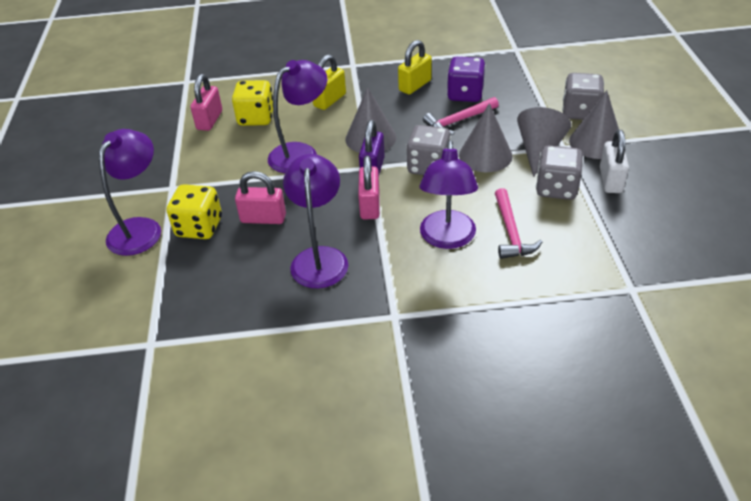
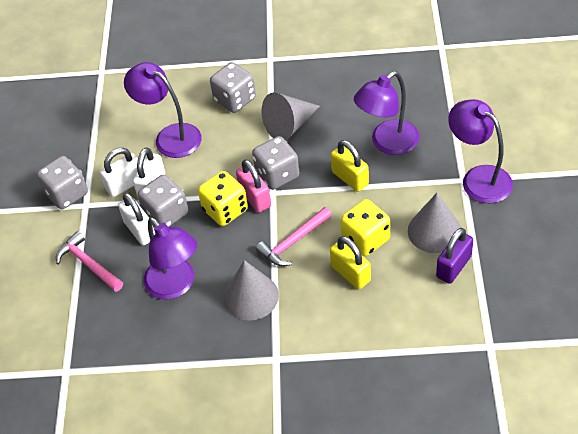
grey cone: [345,87,396,153] [459,103,513,172] [517,107,571,177] [569,90,619,159] = 4 -> [224,260,279,321] [262,92,320,141] [408,193,461,253] = 3
grey dice: [406,125,451,175] [536,146,583,200] [562,73,604,120] = 3 -> [37,156,88,209] [138,175,188,227] [210,62,256,113] [252,136,299,190] = 4
pink padlock: [191,74,222,131] [235,171,286,224] [358,155,380,220] = 3 -> [236,159,271,213] = 1
purple dice: [447,57,486,102] = 1 -> none = 0
white padlock: [600,130,629,193] = 1 -> [100,148,138,197] [118,193,155,245] [133,147,165,199] = 3

